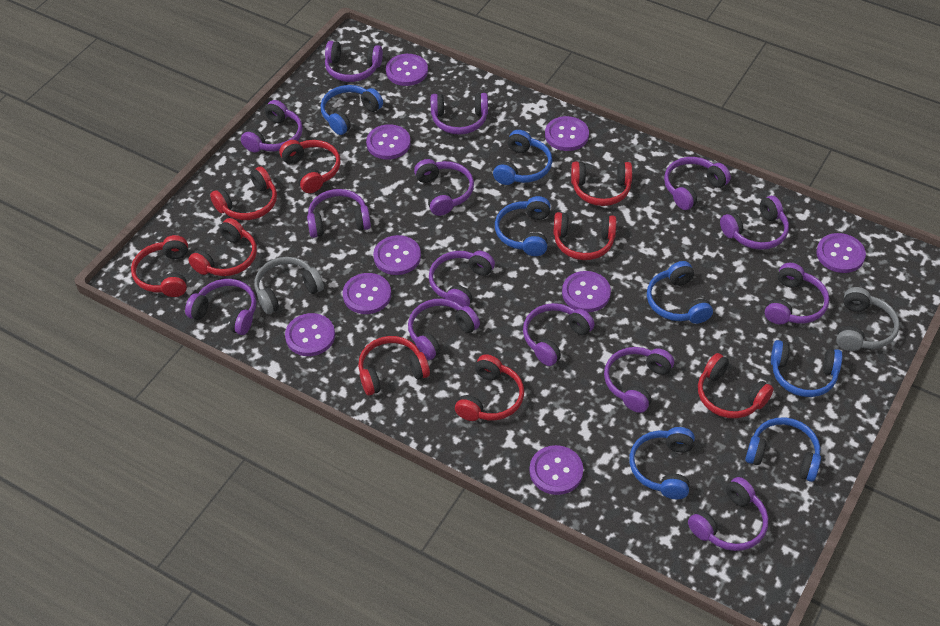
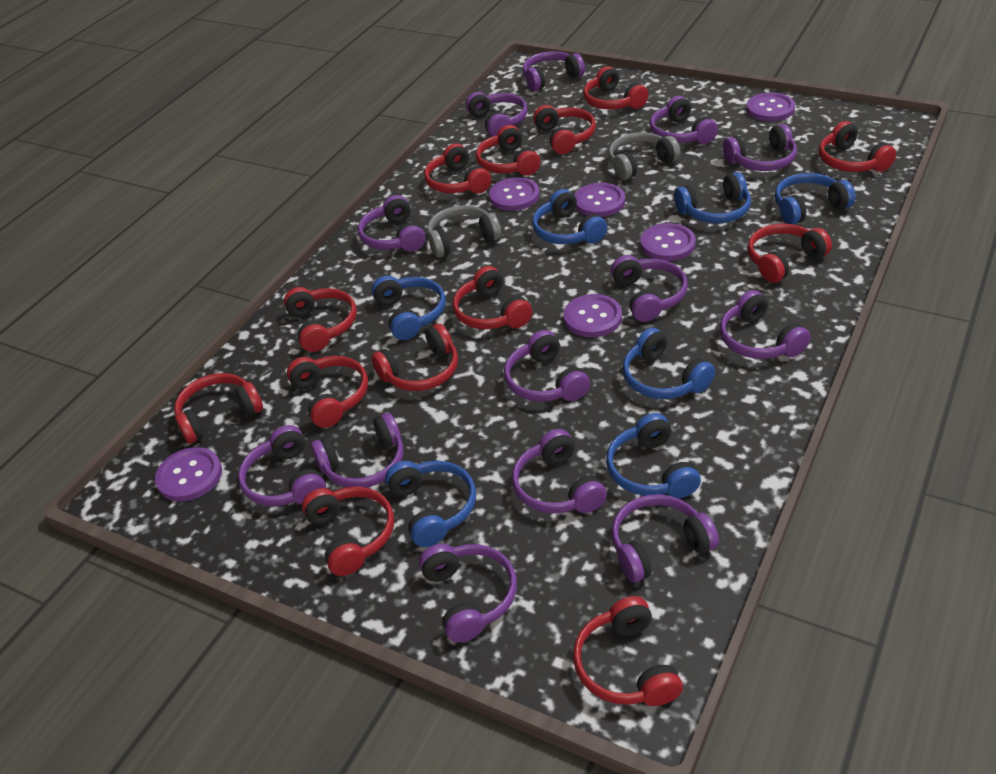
purple button: [285,313,335,356] [343,273,391,314] [366,124,411,160] [373,235,421,275] [386,54,428,86] [530,445,583,495] [545,116,589,151] [562,271,611,312] [816,233,866,273] = 9 -> [155,447,222,502] [489,177,540,211] [564,294,622,337] [574,183,625,217] [640,223,696,261] [746,92,795,121] = 6
purple headphones: [185,279,256,335] [241,100,303,152] [307,189,371,238] [325,41,383,82] [408,299,480,360] [414,159,474,216] [429,251,495,307] [431,93,488,135] [523,303,595,366] [604,347,674,413] [664,157,731,210] [688,477,768,551] [720,196,789,250] [765,263,829,324] = 14 -> [238,425,326,506] [311,413,404,488] [358,195,426,252] [419,544,517,643] [466,92,527,137] [504,330,590,402] [512,429,607,513] [523,51,585,91] [611,255,688,322] [611,494,719,582] [650,96,718,144] [720,290,811,359] [723,124,797,171] = 13
red headphones: [131,235,188,297] [188,218,257,276] [210,167,277,220] [280,140,340,193] [358,336,430,395] [455,354,524,421] [553,212,617,260] [571,162,632,206] [698,353,773,418] = 9 -> [174,373,263,444] [284,287,357,352] [287,356,368,428] [302,486,394,576] [371,324,458,391] [424,144,491,194] [453,266,532,329] [476,125,540,176] [533,105,596,154] [573,596,683,706] [583,66,649,109] [747,223,832,283] [819,121,896,172] = 13

